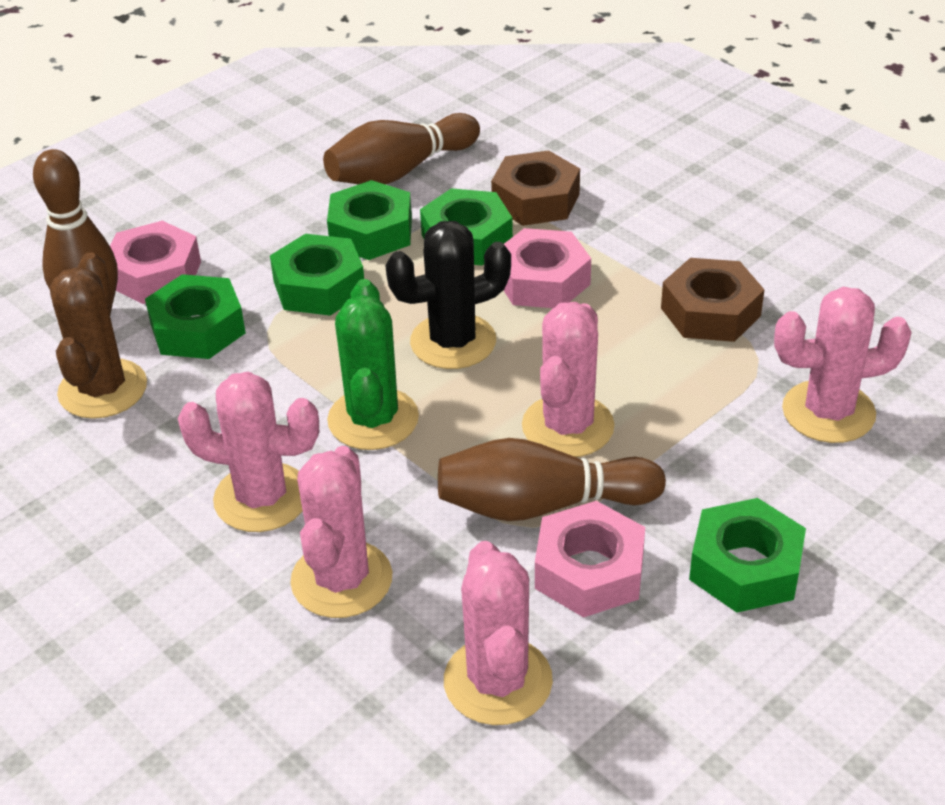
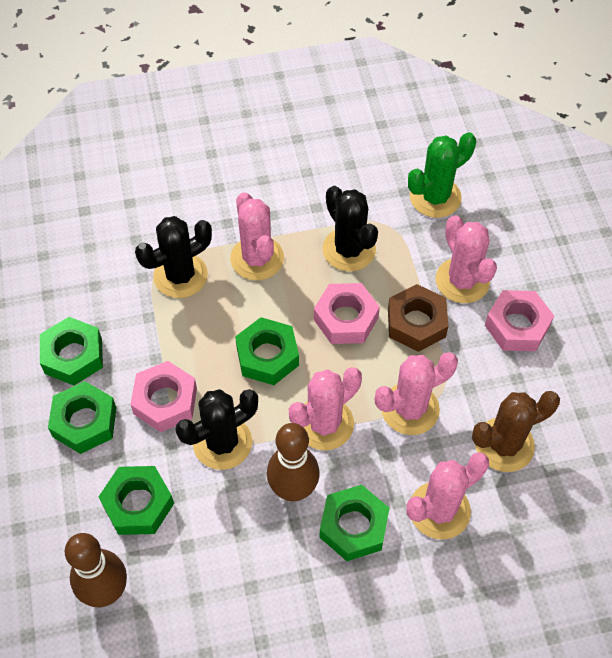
black cactus: [386,221,511,369] = 1 -> [135,216,212,298] [175,389,258,470] [322,186,378,271] = 3
brown bowling pin: [33,149,118,315] [323,113,480,185] [438,438,666,521] = 3 -> [65,533,127,607] [267,423,320,502] = 2
brown nut: [491,150,580,226] [661,258,765,342] = 2 -> [388,284,448,352] = 1

